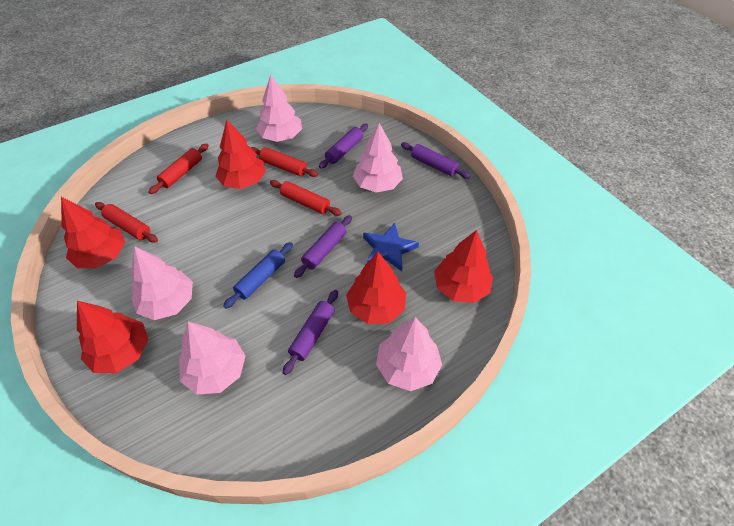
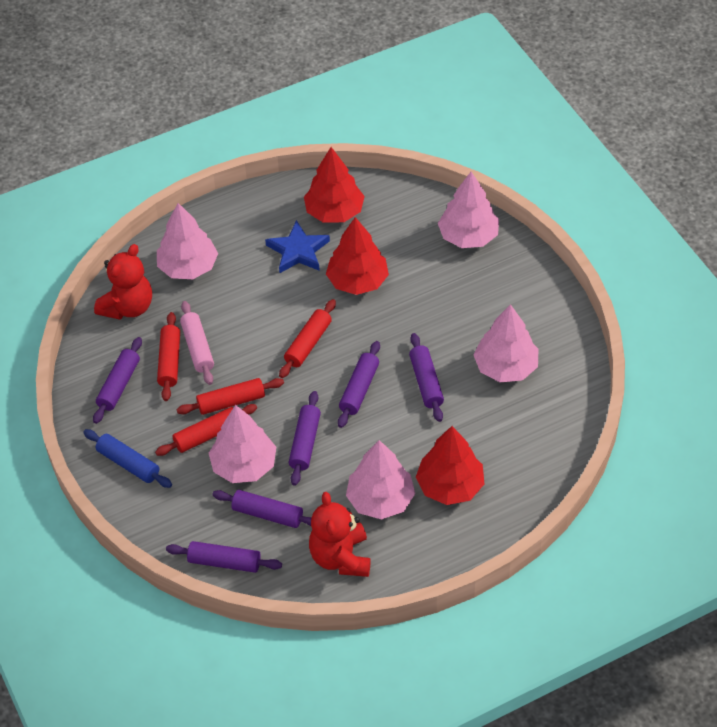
pink rolling pin: none = 0 -> [180,301,214,385] = 1
purple rolling pin: [283,290,338,375] [294,215,352,278] [319,123,368,169] [401,142,471,179] = 4 -> [93,337,142,424] [166,541,282,573] [213,490,312,528] [289,391,321,486] [338,341,380,428] [409,333,444,422] = 6
red teddy bear: none = 0 -> [94,244,152,320] [309,492,371,577] = 2
red tree: [61,197,125,268] [77,301,149,373] [215,120,266,189] [346,252,406,324] [434,230,493,303] = 5 -> [304,147,365,223] [326,217,389,295] [416,426,484,505] = 3

